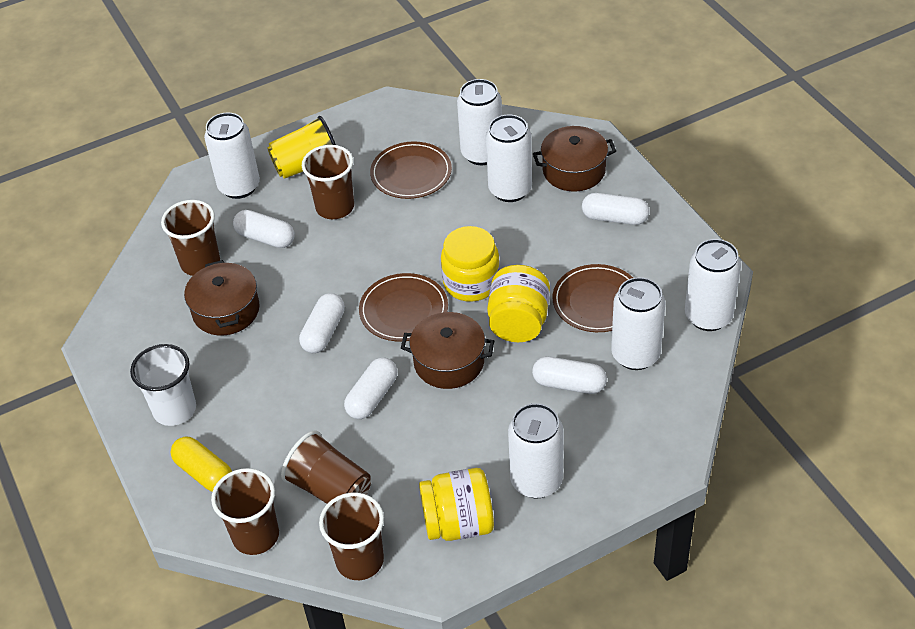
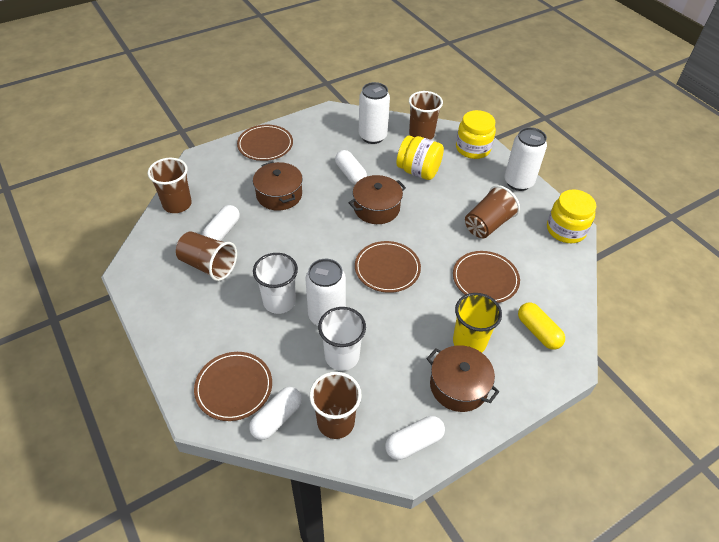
brown plate: [359,273,448,342] [370,141,452,199] [552,264,633,332] = 3 -> [194,352,272,421] [237,125,293,161] [355,241,421,293] [453,251,520,303] = 4
white can: [204,112,260,199] [457,79,502,165] [486,115,532,202] [508,403,564,498] [611,277,665,370] [685,239,741,331] = 6 -> [305,259,346,326] [359,82,390,144] [504,127,547,191] = 3
white capsule: [233,210,295,248] [299,293,345,353] [344,358,398,419] [532,357,607,394] [582,193,649,225] = 5 -> [202,205,240,241] [249,387,302,440] [335,150,367,185] [385,416,445,460] = 4
white cup: [130,344,196,426] = 1 -> [253,253,298,314] [318,307,366,371] = 2

